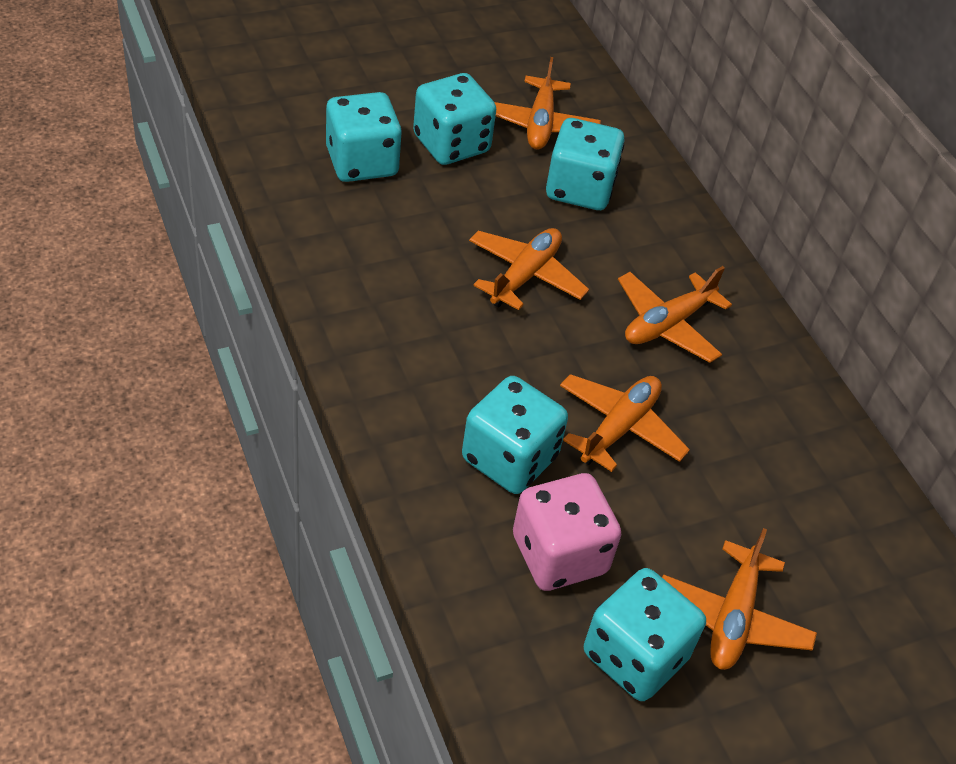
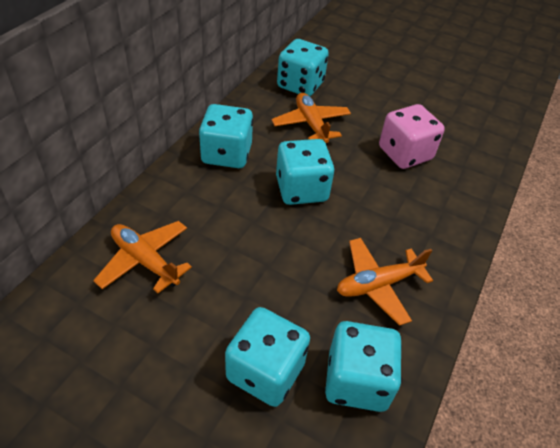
orange plane: [469,228,589,310] [494,57,601,149] [560,374,690,472] [618,266,732,363] [662,528,817,670] = 5 -> [93,221,192,293] [271,93,351,143] [337,238,433,326] = 3

